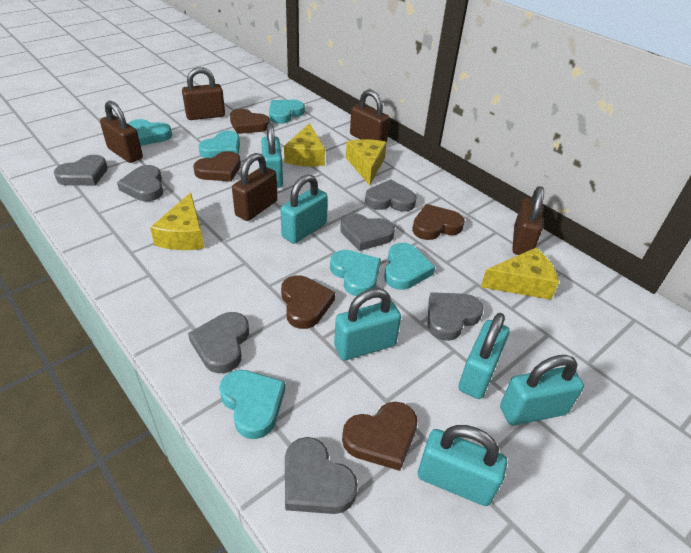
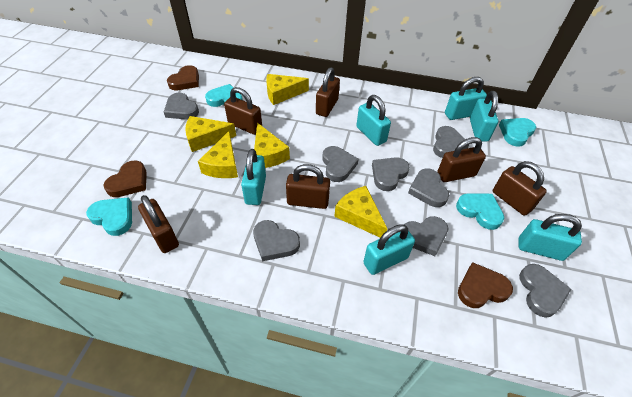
brown heart: [193,151,241,181] [230,109,270,134] [281,275,335,329] [342,402,418,471] [412,204,465,240] = 5 -> [103,160,147,197] [167,65,199,90] [458,262,513,308] = 3
brown padlock: [100,101,143,163] [182,67,225,120] [232,153,277,221] [350,90,390,142] [512,186,544,255] = 5 -> [138,195,179,253] [224,87,262,135] [286,164,330,209] [316,67,340,117] [437,137,486,182] [493,161,547,216] = 6
grey heart: [54,155,108,186] [117,165,163,201] [188,312,249,373] [285,437,358,514] [340,213,395,251] [365,180,417,212] [427,292,484,341] = 7 -> [164,93,199,120] [253,220,300,261] [322,146,359,182] [372,157,410,191] [404,216,448,256] [408,169,449,207] [433,126,470,158] [519,264,572,318] = 8
turquoise heart: [128,119,172,146] [198,131,240,158] [219,370,285,439] [269,100,305,124] [330,250,381,296] [384,243,435,290] = 6 -> [86,197,132,236] [205,84,243,107] [456,193,504,230] [499,118,536,147] = 4
yellow cheese: [150,192,204,250] [284,123,325,166] [346,139,387,185] [481,248,559,300] = 4 -> [185,116,236,152] [198,131,238,178] [254,123,290,168] [266,74,309,105] [334,186,388,237] = 5

